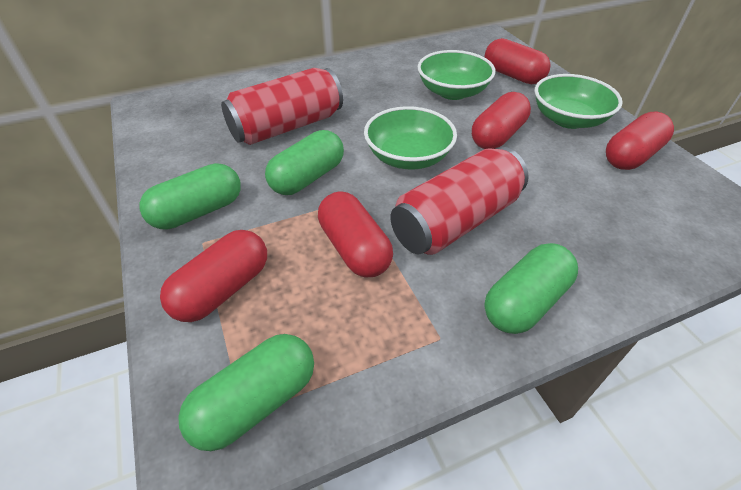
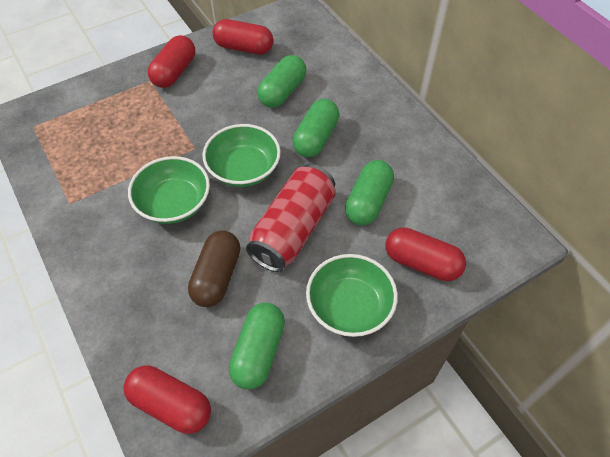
brown capsule: none = 0 -> [188,230,240,307] = 1
red can: [221,68,343,145] [390,147,529,255] = 2 -> [246,164,336,272] = 1
red capsule: [160,230,267,322] [318,191,393,277] [472,92,531,149] [485,38,551,84] [606,112,674,170] = 5 -> [124,365,211,434] [148,35,195,88] [212,19,273,55] [385,227,466,281] = 4

